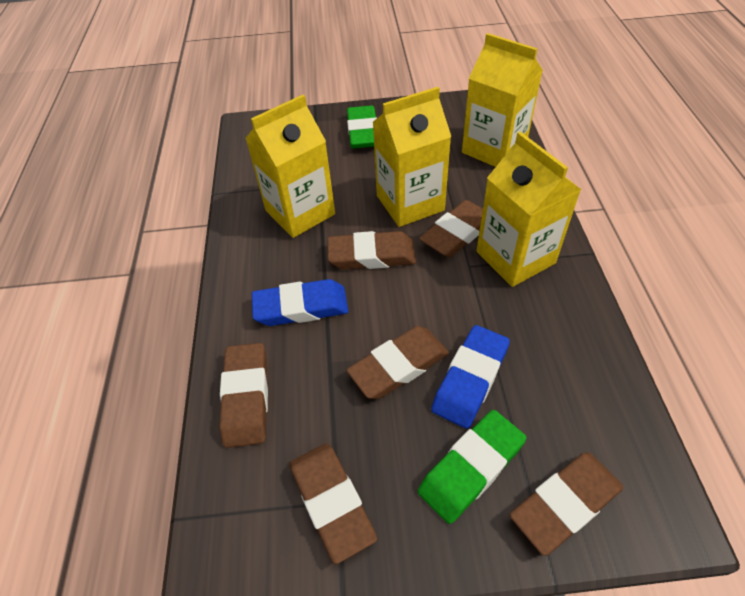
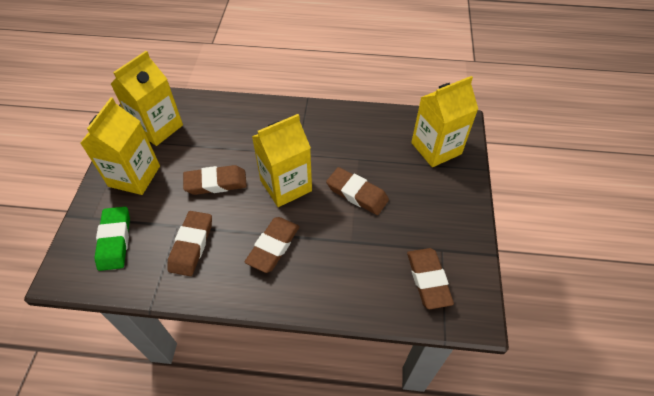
blue eraser: [252,279,348,326] [431,325,510,429] = 2 -> none = 0
brown eraser: [219,343,268,448] [289,443,377,564] [327,231,416,270] [346,326,449,399] [419,200,483,257] [510,452,623,556] = 6 -> [167,211,212,276] [183,165,247,195] [245,217,300,273] [326,167,389,215] [407,248,454,309] = 5
green eraser: [347,105,377,148] [418,410,526,524] = 2 -> [94,207,130,271] = 1

